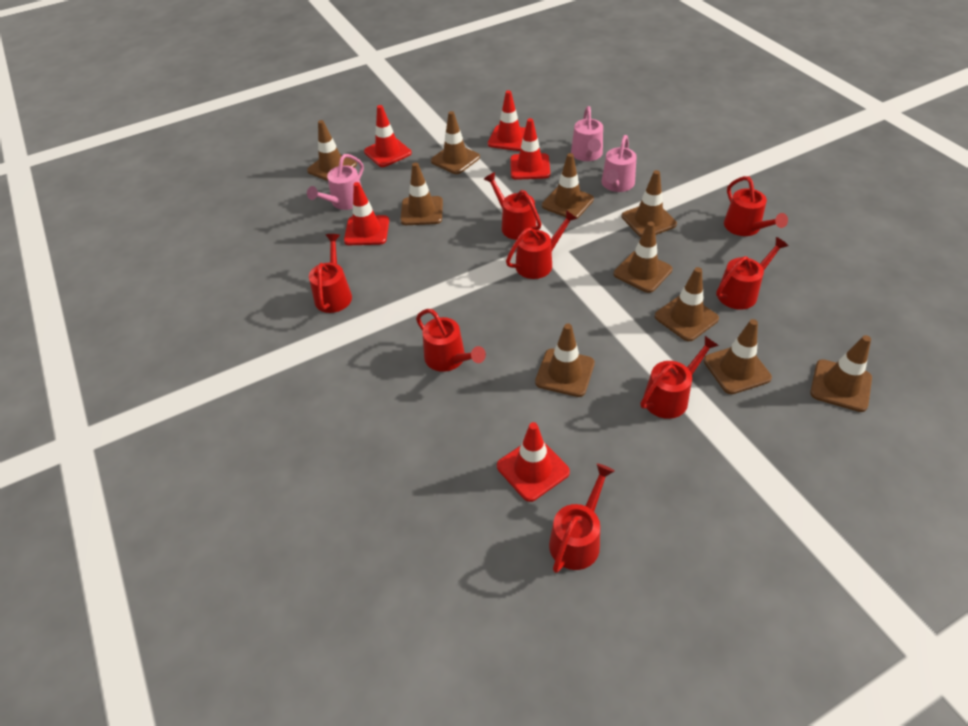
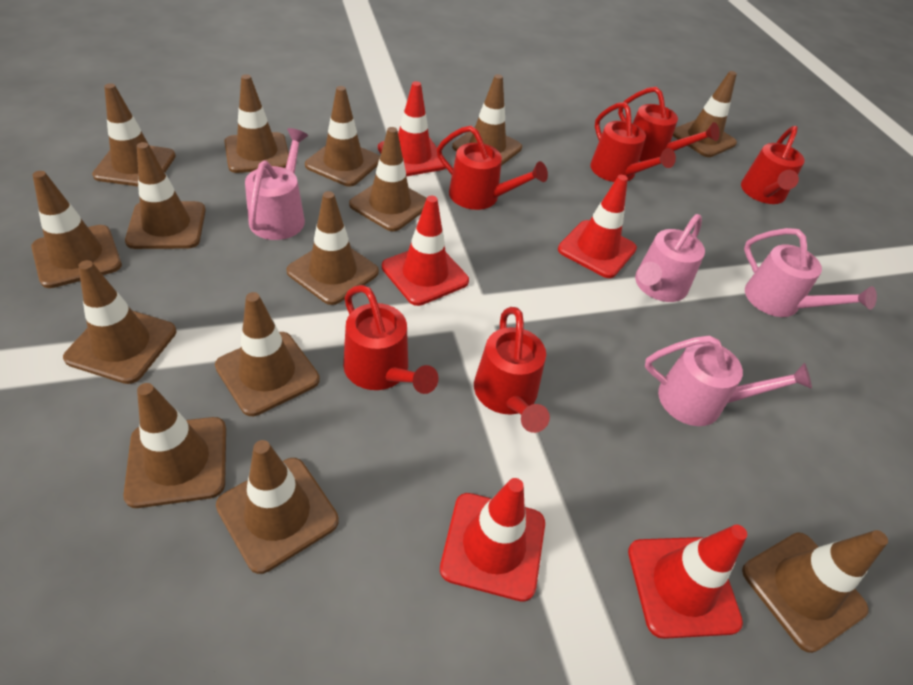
brown traffic cone: [307,120,357,181] [400,162,443,225] [431,111,480,174] [535,324,595,397] [542,153,594,218] [614,221,672,293] [622,170,677,237] [655,267,719,341] [704,319,772,394] [810,335,872,412] = 10 -> [31,171,122,288] [63,260,176,384] [92,83,176,186] [123,383,226,508] [125,142,206,249] [215,292,320,416] [216,440,339,574] [225,74,289,173] [286,191,379,305] [305,86,380,187] [349,127,427,231] [452,74,522,166] [673,71,737,157] [742,530,888,653] = 14
pink watering can: [307,154,364,210] [571,106,603,161] [602,135,637,192] = 3 -> [245,128,308,240] [635,214,705,302] [645,335,812,426] [744,228,877,317] = 4
red watering can: [309,234,352,313] [416,309,486,372] [484,172,541,240] [506,210,578,279] [549,463,615,573] [640,336,719,419] [716,237,789,310] [724,176,788,236] = 8 -> [343,285,439,394] [437,126,548,210] [474,307,550,433] [590,102,676,182] [618,87,720,162] [741,126,805,204] = 6

